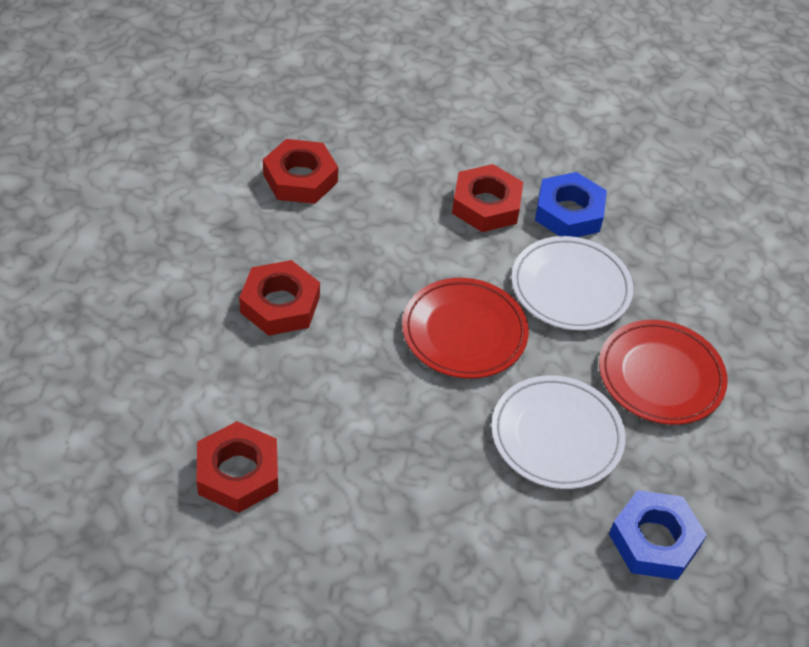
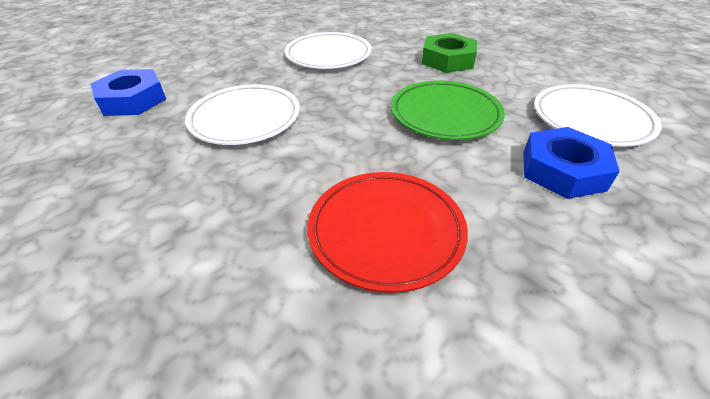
green nut: none = 0 -> [422,33,477,73] = 1
green plate: none = 0 -> [391,81,505,140] = 1
red nut: [197,421,278,513] [239,260,320,336] [263,139,338,204] [452,164,523,232] = 4 -> none = 0
red plate: [402,278,529,379] [599,320,728,425] = 2 -> [307,172,468,293] = 1
white plate: [491,375,625,489] [511,236,633,331] = 2 -> [185,84,300,145] [285,32,372,69] [534,84,662,147] = 3

